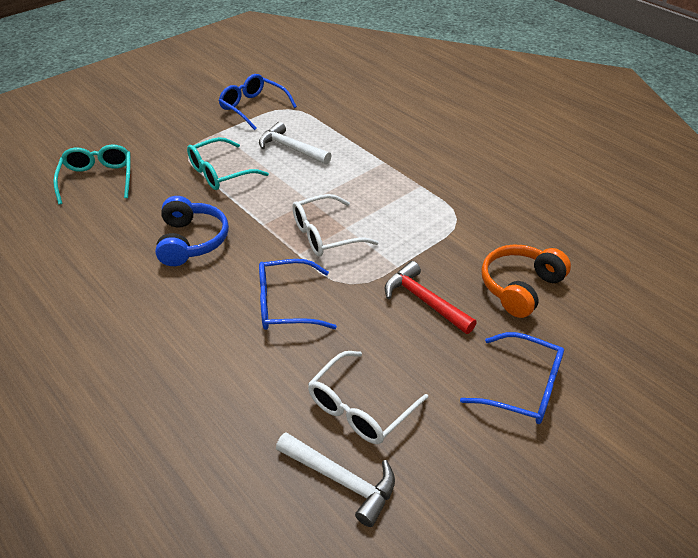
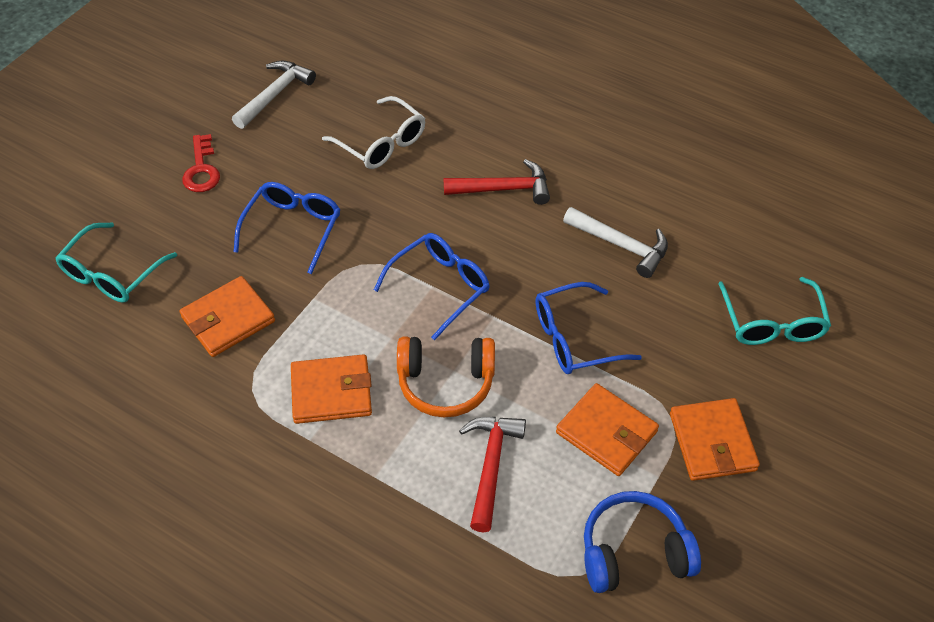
orange wallet: none = 0 -> [179,276,275,357] [291,354,372,424] [556,383,659,476] [670,398,760,481] = 4
red hammer: [385,261,477,334] = 1 -> [444,159,550,205] [459,417,526,532] = 2
red key: none = 0 -> [182,134,220,192] = 1
white glasses: [292,194,379,257] [308,351,428,444] = 2 -> [322,96,425,169] = 1

